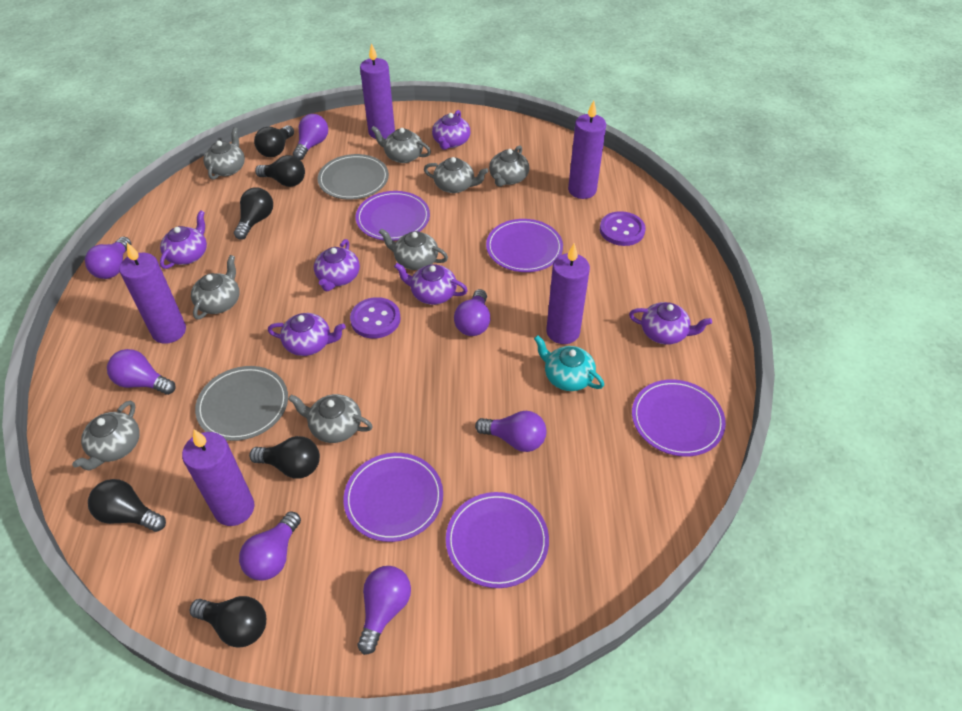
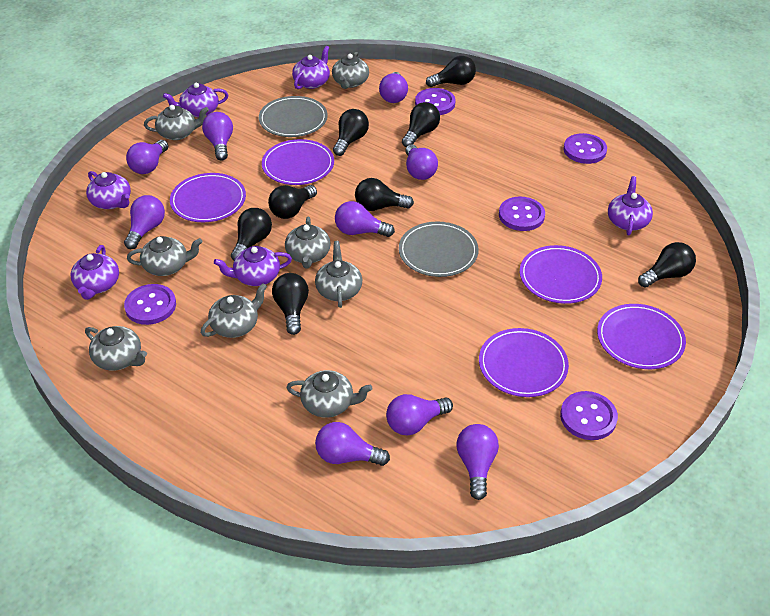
black light bulb: [88,479,166,532] [190,596,266,648] [234,188,273,240] [249,436,320,478] [254,125,294,157] [255,155,305,187] = 6 -> [231,208,272,261] [268,185,317,219] [272,273,309,335] [333,109,369,156] [355,178,414,211] [402,102,440,147] [426,56,476,87] [638,242,696,288] = 8
purple button: [350,297,401,339] [600,211,646,246] = 2 -> [124,284,176,325] [415,88,456,115] [499,196,545,231] [560,391,618,440] [563,133,607,164] = 5
purple candle: [119,242,186,344] [182,429,254,526] [360,43,395,139] [546,243,590,344] [568,100,606,199] = 5 -> none = 0
purple light bulb: [85,237,131,279] [107,349,176,395] [239,511,301,581] [293,114,328,160] [357,566,411,655] [454,289,490,336] [475,411,547,452] = 7 -> [124,195,165,249] [126,140,168,174] [202,112,233,161] [315,422,390,466] [335,201,395,237] [379,72,408,103] [386,394,453,435] [405,144,438,180] [456,424,499,500] = 9
turquoise teapot: [534,335,604,391] = 1 -> none = 0

